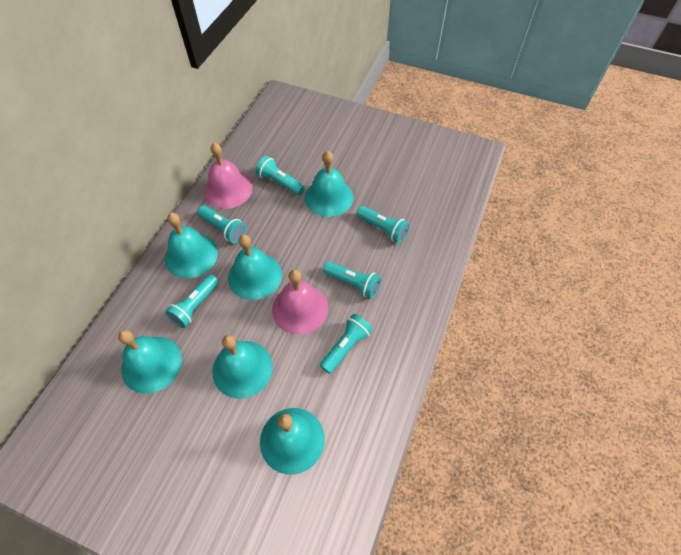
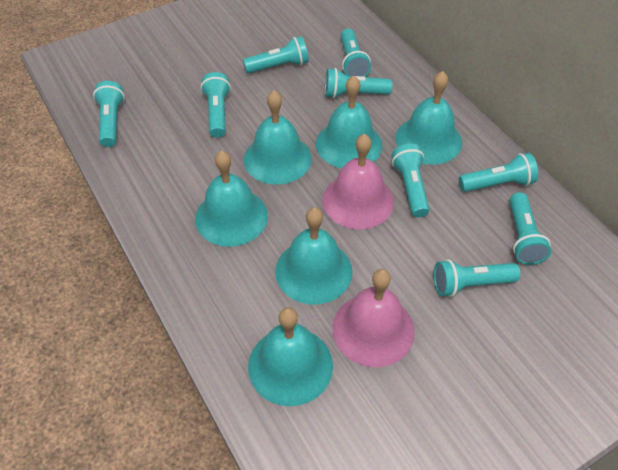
turquoise flashlight: [165,274,219,328] [197,206,246,243] [256,156,305,195] [320,314,373,374] [323,261,381,299] [357,206,410,243] = 6 -> [93,81,125,147] [201,72,231,138] [243,36,309,73] [325,68,392,98] [341,29,371,77] [391,144,430,217] [434,259,520,297] [459,153,538,192] [509,192,551,265] = 9

